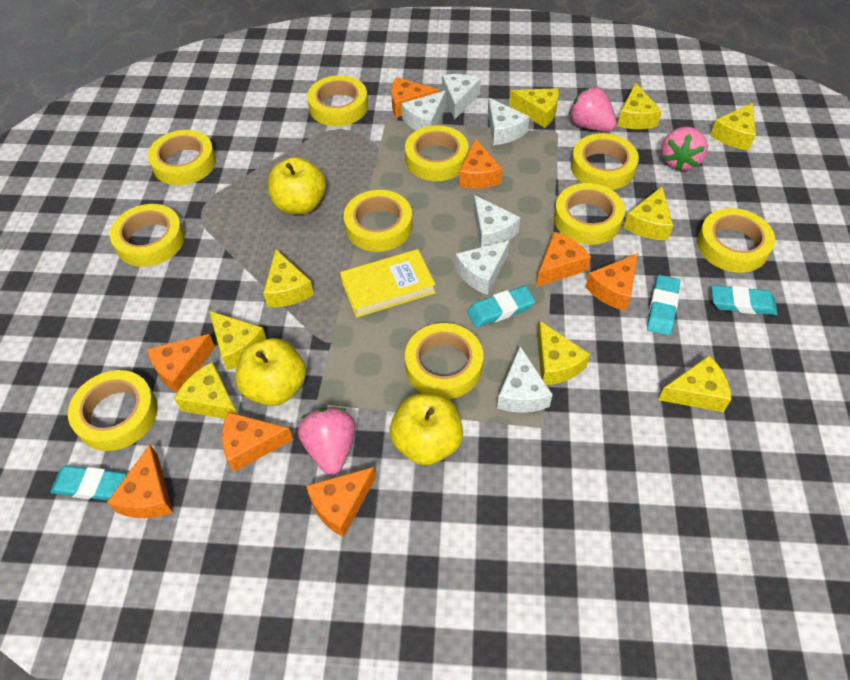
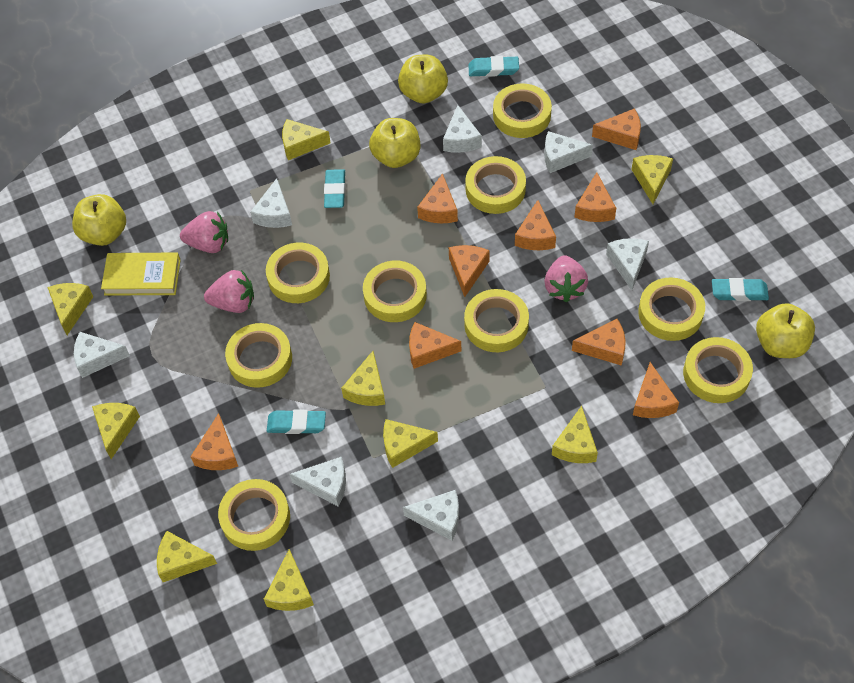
orange cheese: [107,444,173,518] [147,334,215,392] [222,412,293,472] [306,467,376,537] [391,77,439,118] [459,138,503,189] [536,232,591,287] [585,253,638,311] = 8 -> [191,413,238,470] [409,322,461,369] [417,174,458,223] [449,245,490,297] [515,200,556,250] [572,319,625,366] [574,172,616,222] [592,108,641,150] [633,362,679,418] = 9
white cheese: [401,91,446,130] [442,74,481,119] [456,240,510,295] [473,195,520,247] [488,98,530,145] [497,346,553,413] = 6 -> [74,332,130,378] [250,178,292,228] [289,457,346,506] [403,490,459,541] [443,105,482,153] [544,131,593,173] [606,238,649,290] = 7
yellow apple: [236,338,306,406] [268,157,326,214] [390,394,463,465] = 3 -> [72,194,126,246] [369,118,421,168] [398,55,448,104] [756,303,815,358] = 4
yellow tape: [68,370,158,451] [110,204,185,267] [148,130,216,185] [307,75,368,126] [344,190,413,252] [405,125,469,181] [405,323,483,399] [554,183,625,245] [571,133,639,190] [697,208,775,273] = 10 -> [218,479,290,551] [225,323,292,388] [266,243,330,303] [363,261,427,322] [464,289,529,352] [465,156,526,214] [493,83,552,138] [638,277,705,341] [683,337,753,403] = 9

